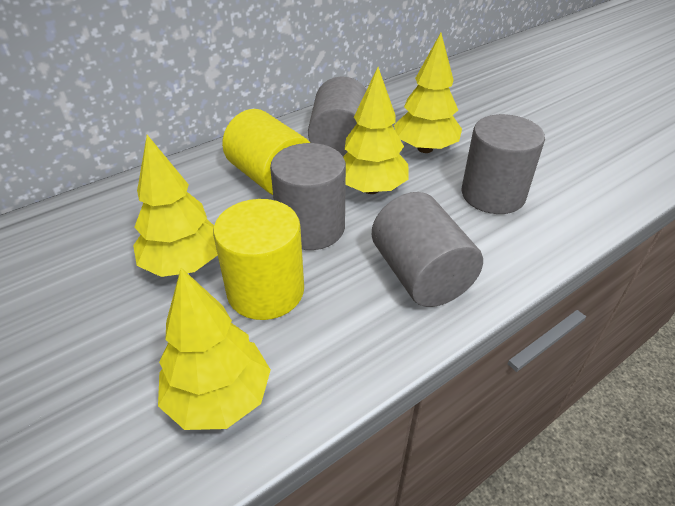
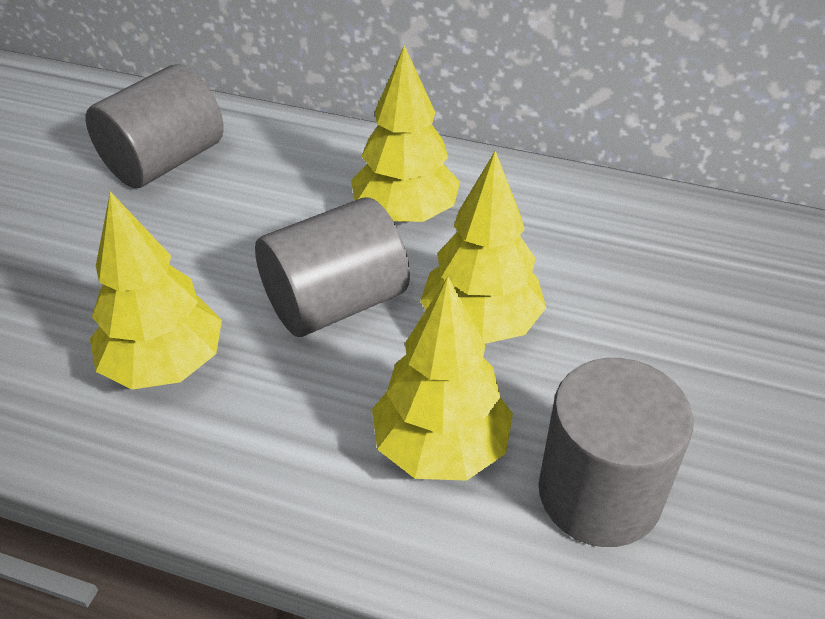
grey cylinder: [270,143,346,250] [308,76,367,156] [372,192,483,307] [462,114,545,214] = 4 -> [86,64,224,188] [255,197,410,337] [539,358,694,547] = 3
yellow cylinder: [213,199,304,320] [222,109,310,195] = 2 -> none = 0

